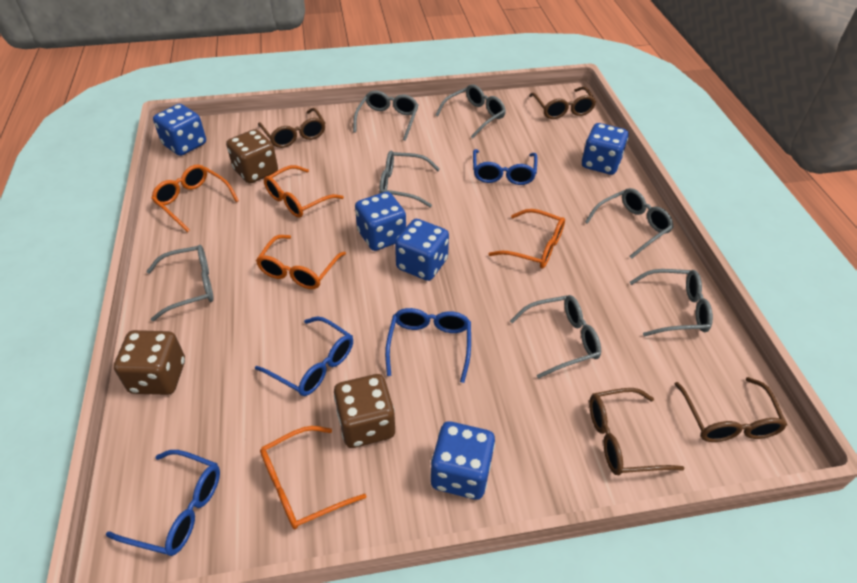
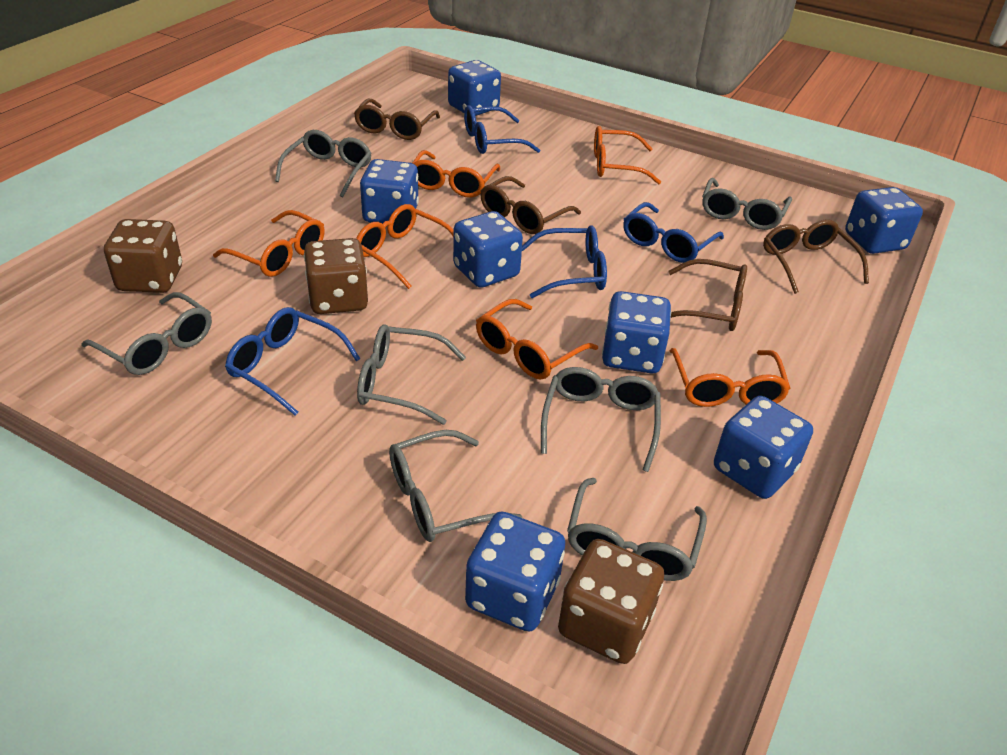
blue dice: [153,104,206,156] [355,192,406,251] [395,219,449,281] [430,421,495,500] [582,123,629,175] = 5 -> [360,159,419,224] [448,60,501,116] [453,211,523,288] [465,512,565,632] [602,291,671,373] [714,396,813,499] [845,187,923,254] = 7
orange glasses: [151,165,239,232] [256,235,346,289] [260,426,366,529] [264,165,344,218] [489,209,565,269] = 5 -> [213,210,325,277] [356,204,454,289] [413,150,500,198] [476,299,598,380] [594,126,661,185] [670,348,791,407] = 6

